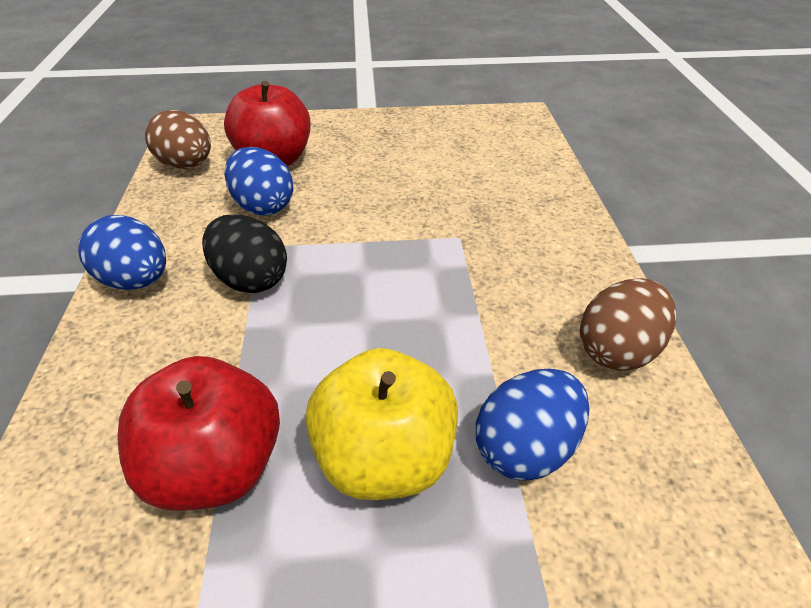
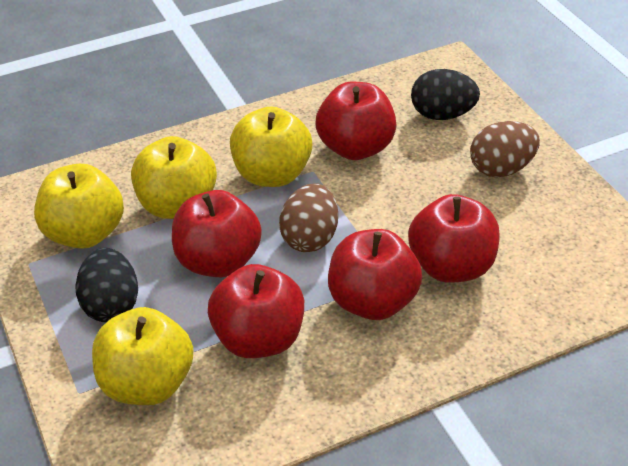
black egg: [202,214,287,293] = 1 -> [75,248,138,323] [411,69,480,120] = 2
blue egg: [78,215,166,290] [224,147,293,215] [476,369,590,481] = 3 -> none = 0
red apple: [117,356,280,511] [224,81,311,166] = 2 -> [172,190,262,277] [208,264,304,358] [316,82,396,160] [328,229,422,320] [408,194,500,283] = 5
yellow apple: [305,348,458,500] = 1 -> [34,164,124,249] [92,307,193,405] [131,136,217,219] [230,106,312,187] = 4

